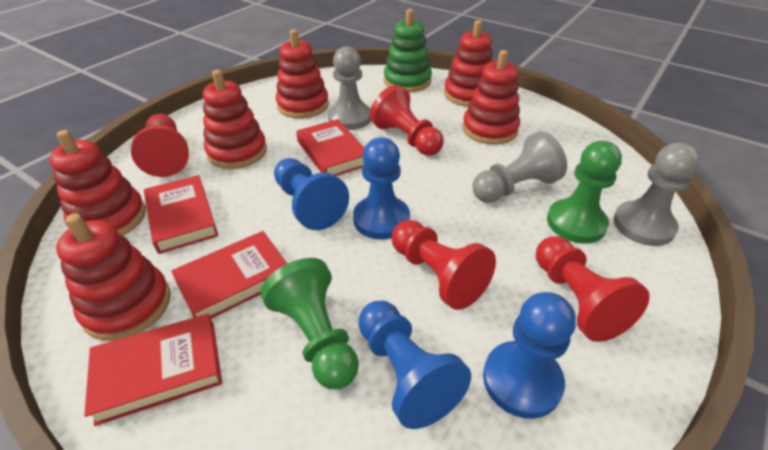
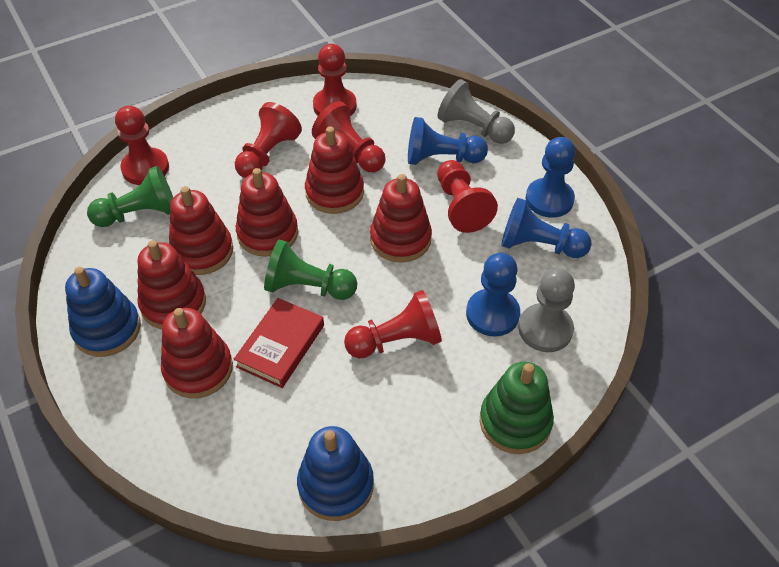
blue stacking toy: none = 0 -> [65,267,141,357] [297,426,374,521] = 2
grey pawn: [328,46,371,130] [472,131,567,203] [613,143,700,246] = 3 -> [437,79,515,144] [518,268,575,352] = 2
red book: [84,314,222,426] [144,175,218,254] [171,231,288,319] [296,119,364,176] = 4 -> [234,298,324,388] = 1
red pawn: [131,114,189,177] [370,85,444,156] [392,220,496,310] [536,236,650,342] = 4 -> [115,106,169,185] [235,102,302,178] [312,101,386,172] [313,44,357,116] [344,290,442,358] [437,160,498,233] = 6

